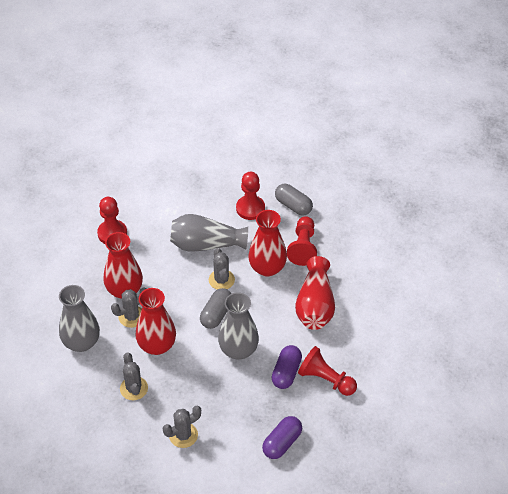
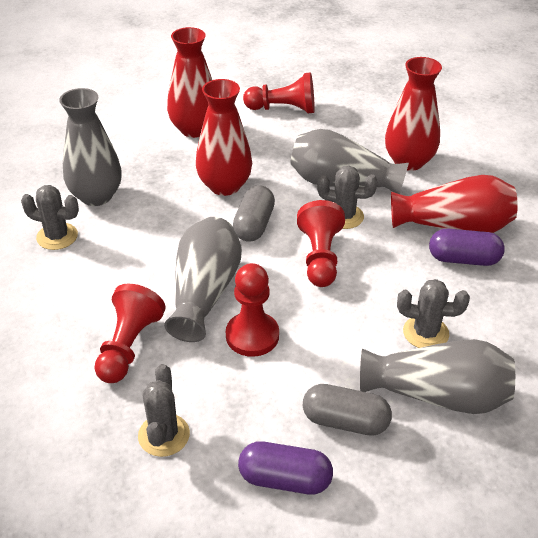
grey vase: [59,285,100,352] [170,214,248,251] [218,292,259,360] = 3 -> [59,88,122,206] [164,217,242,342] [290,129,409,194] [360,339,515,414] = 4

